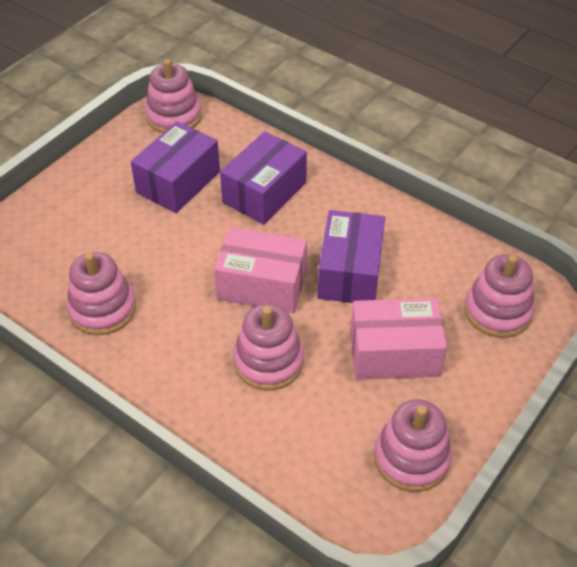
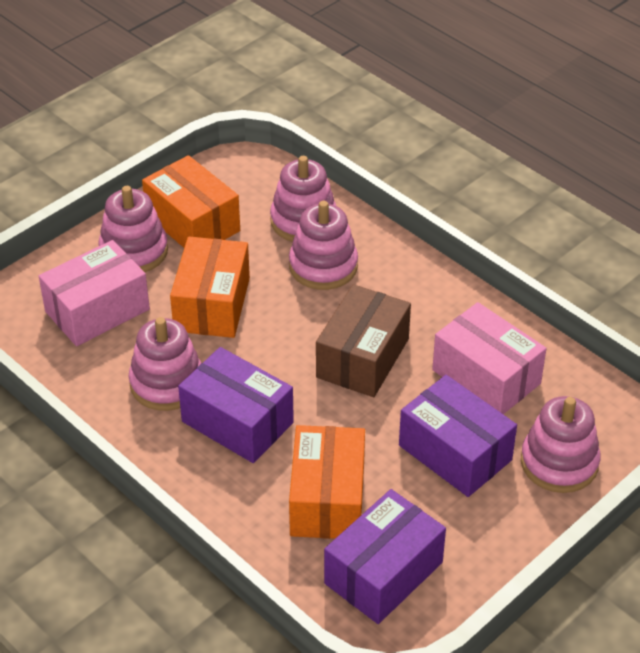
brown box: none = 0 -> [316,284,411,397] = 1
orange box: none = 0 -> [142,155,240,248] [170,237,250,338] [289,425,365,539] = 3

